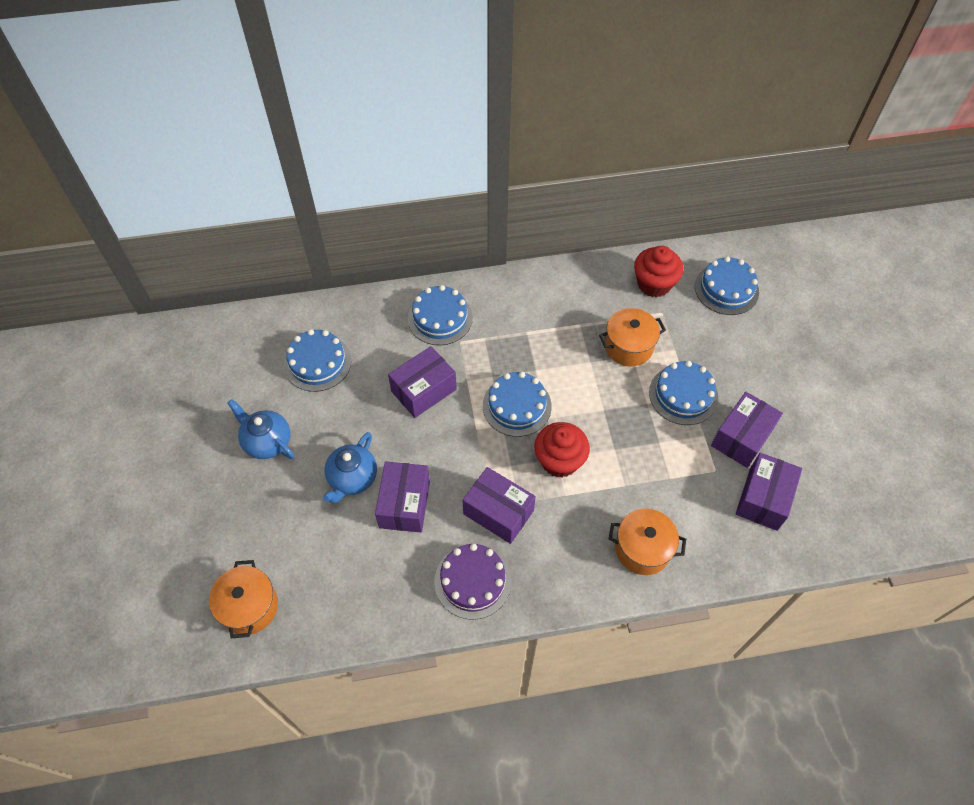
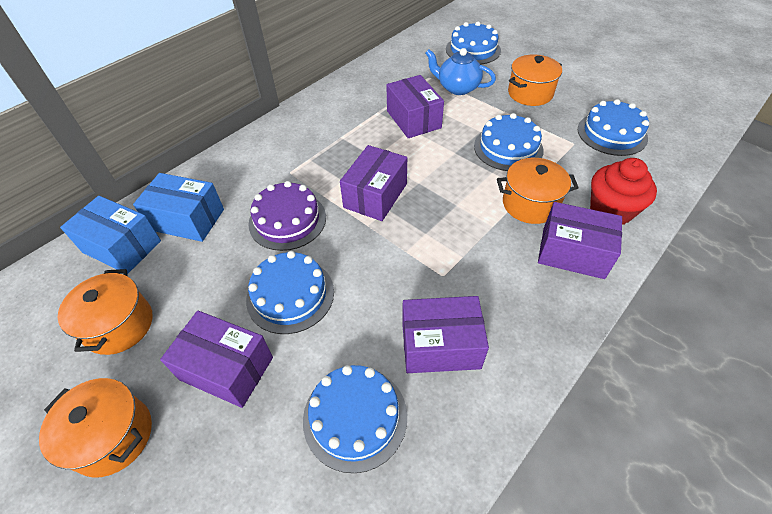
blue box: none = 0 -> [60,196,161,274] [133,173,224,242] = 2
blue teapot: [227,399,294,459] [323,432,377,503] = 2 -> [425,48,496,95] = 1
orange pot: [209,560,278,638] [599,308,666,366] [609,509,686,575] = 3 -> [39,378,152,477] [58,269,153,355] [497,158,579,224] [508,55,562,106] = 4
red cupcake: [534,422,590,478] [634,246,683,297] = 2 -> [590,158,657,225] = 1

